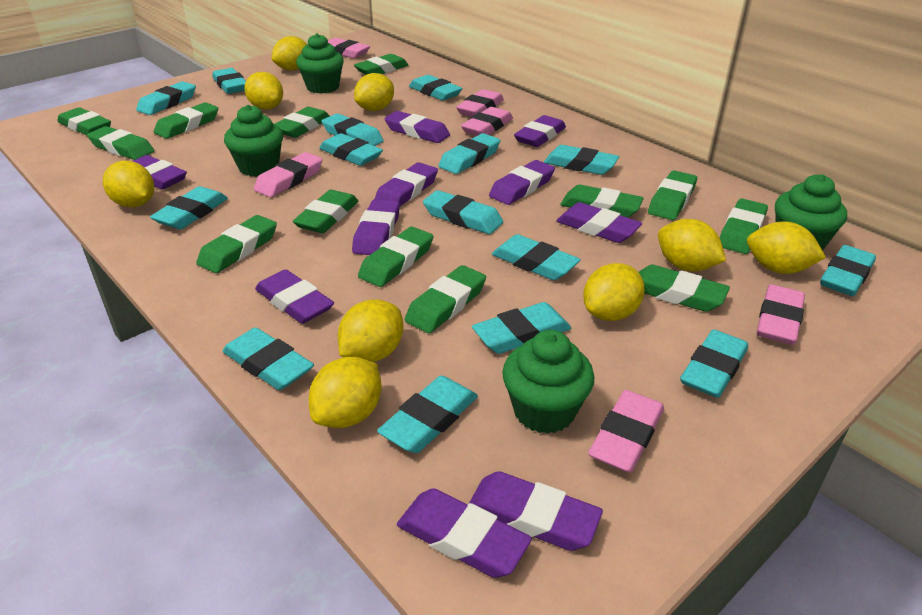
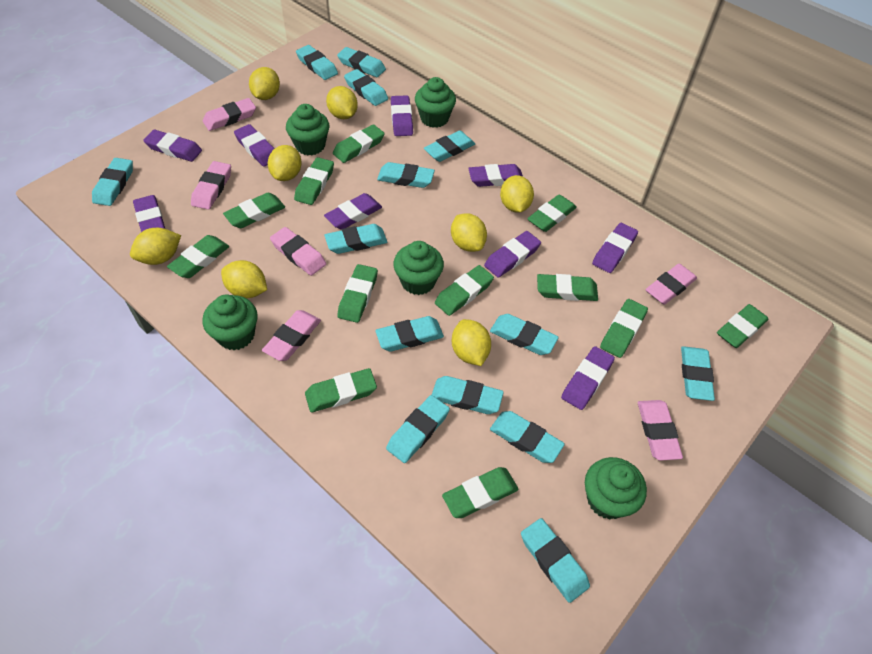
green cupcake: [224,105,283,177] [296,33,344,94] [502,330,594,434] [775,174,847,251] = 4 -> [203,294,258,350] [286,104,330,156] [393,241,444,295] [415,77,456,128] [585,457,647,520] = 5
green eraser: [58,107,111,136] [87,126,154,160] [154,102,218,139] [196,215,277,273] [275,107,330,138] [293,190,358,233] [354,54,408,75] [358,227,434,287] [405,265,486,333] [560,185,644,218] [639,265,730,312] [648,170,697,220] [720,199,768,254] = 13 -> [167,235,229,278] [223,193,285,228] [294,157,334,205] [305,368,377,412] [333,124,385,163] [337,264,378,323] [435,265,494,316] [442,467,519,518] [527,194,577,232] [537,274,598,301] [600,299,648,358] [717,304,768,348] = 12
purple eraser: [133,155,187,190] [255,269,334,324] [352,199,400,255] [375,162,438,206] [384,111,450,143] [397,488,532,578] [469,471,603,551] [489,160,555,205] [514,115,566,147] [556,202,642,243] = 10 -> [133,195,165,232] [143,130,202,162] [234,124,275,167] [324,193,382,230] [391,95,413,136] [468,164,523,187] [484,231,541,278] [561,346,615,410] [592,223,638,273] = 9
turquoise eraser: [136,81,196,115] [150,186,228,230] [213,68,246,94] [222,327,314,390] [319,133,383,166] [322,114,384,146] [377,376,478,453] [409,75,462,101] [423,190,503,234] [439,133,500,174] [472,302,571,354] [492,234,581,280] [544,145,619,175] [680,329,748,398] [820,245,876,296] = 15 -> [92,158,133,206] [296,45,338,80] [325,224,387,254] [337,47,386,77] [344,69,388,106] [375,316,444,352] [377,162,435,188] [386,395,450,463] [424,130,475,162] [432,376,504,414] [490,314,559,355] [490,411,565,463] [521,518,590,603] [681,346,715,401] = 14
yellow lemon: [103,161,154,207] [244,72,283,110] [271,36,307,71] [309,357,382,428] [338,300,403,362] [354,73,394,111] [583,263,645,321] [658,219,726,271] [747,221,826,274] = 9 -> [130,228,181,265] [221,260,267,298] [249,67,280,100] [268,145,302,181] [326,86,358,119] [451,213,487,252] [452,319,491,366] [500,175,534,213] = 8

